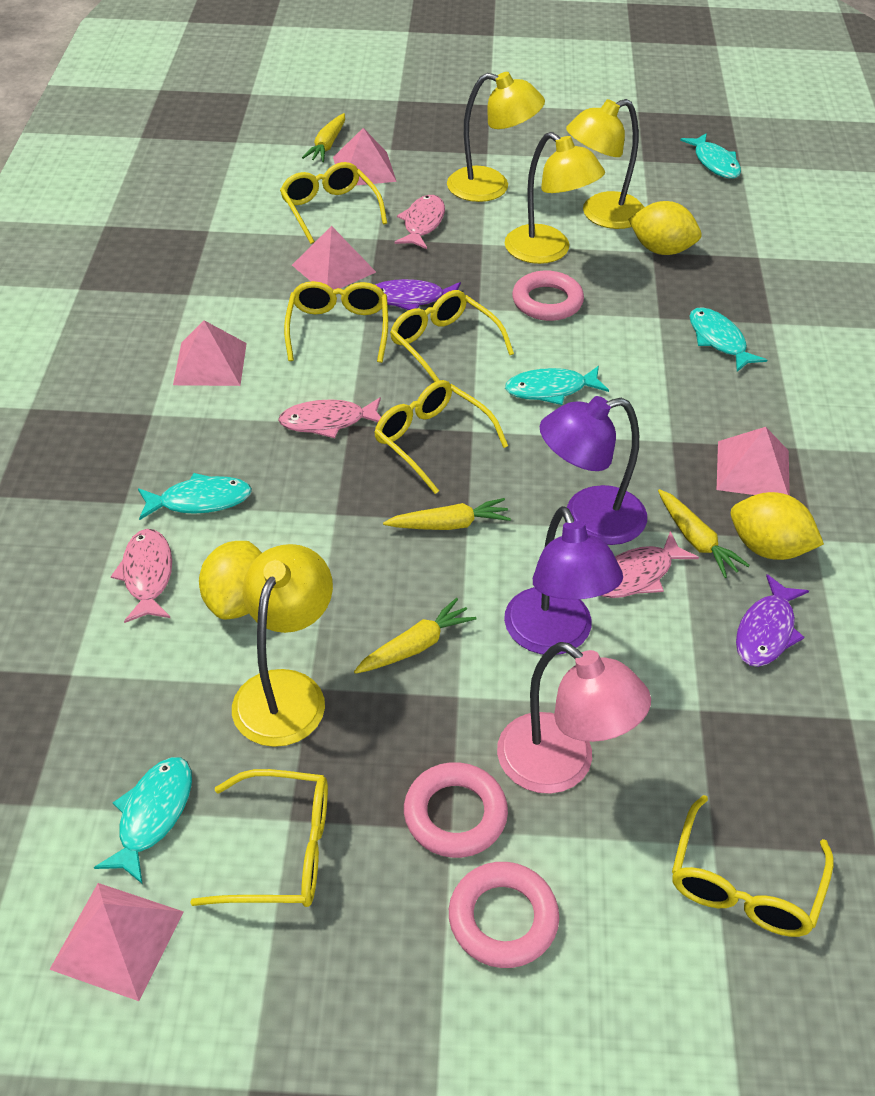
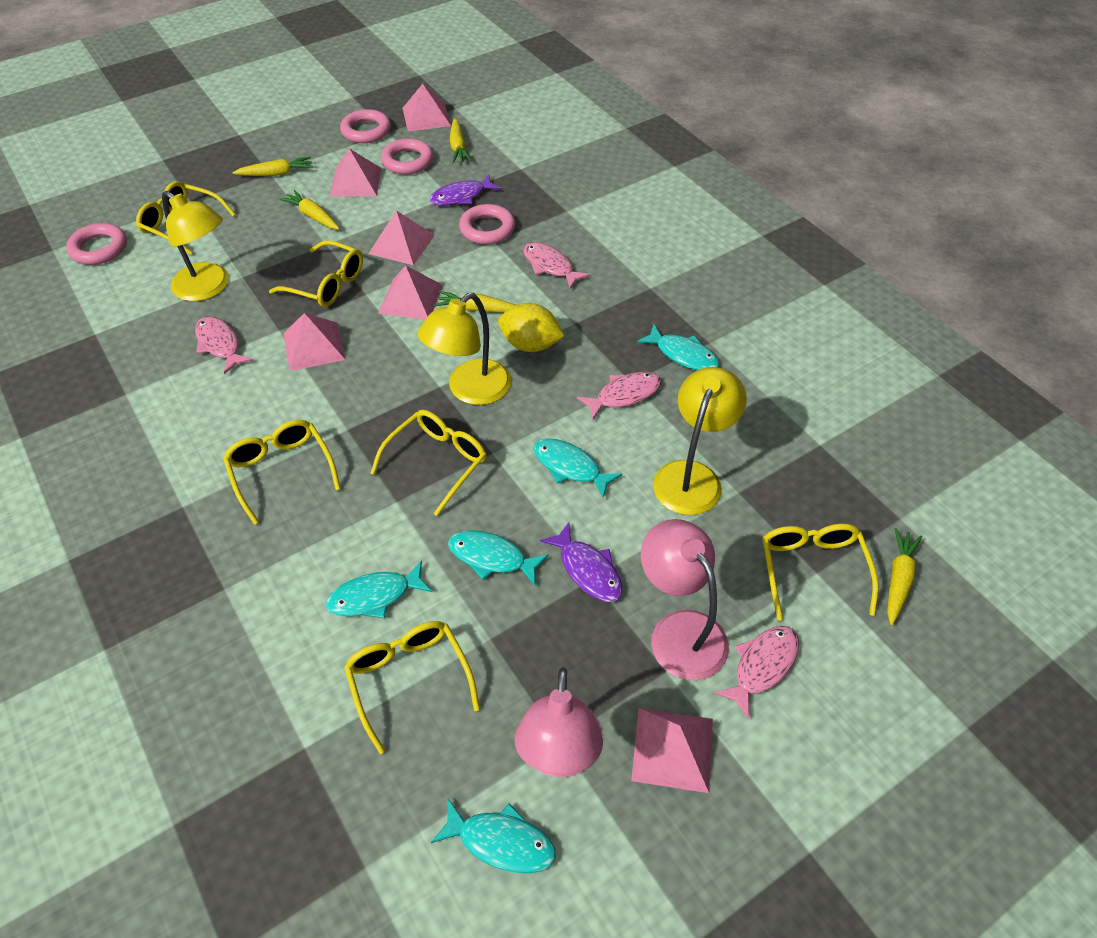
pink lamp: [497,642,651,794] = 1 -> [515,667,603,777] [641,519,729,680] = 2
pink pyramid: [49,883,184,1001] [173,320,247,386] [292,226,376,290] [333,128,397,185] [717,427,790,496] = 5 -> [284,313,346,371] [330,148,381,197] [368,210,435,265] [378,265,443,320] [403,84,451,132] [631,708,713,793] = 6
pink ring: [404,762,508,858] [449,862,559,968] [512,270,584,321] = 3 -> [66,223,127,265] [340,109,391,143] [381,138,433,174] [459,204,515,245] = 4
purple lamp: [504,506,623,655] [540,396,647,545] = 2 -> none = 0
yellow carrot: [302,113,345,162] [354,598,477,674] [383,498,511,530] [658,489,750,578] = 4 -> [233,156,313,176] [279,190,340,230] [434,291,516,313] [450,118,472,163] [887,528,922,625] = 5
yellow lamp: [232,544,333,747] [447,72,545,202] [505,132,605,264] [566,99,645,229] = 4 -> [162,191,229,301] [417,293,511,405] [653,367,747,515] = 3
yellow lemon: [199,541,262,619] [628,201,701,255] [731,492,824,560] = 3 -> [498,303,564,352] = 1

